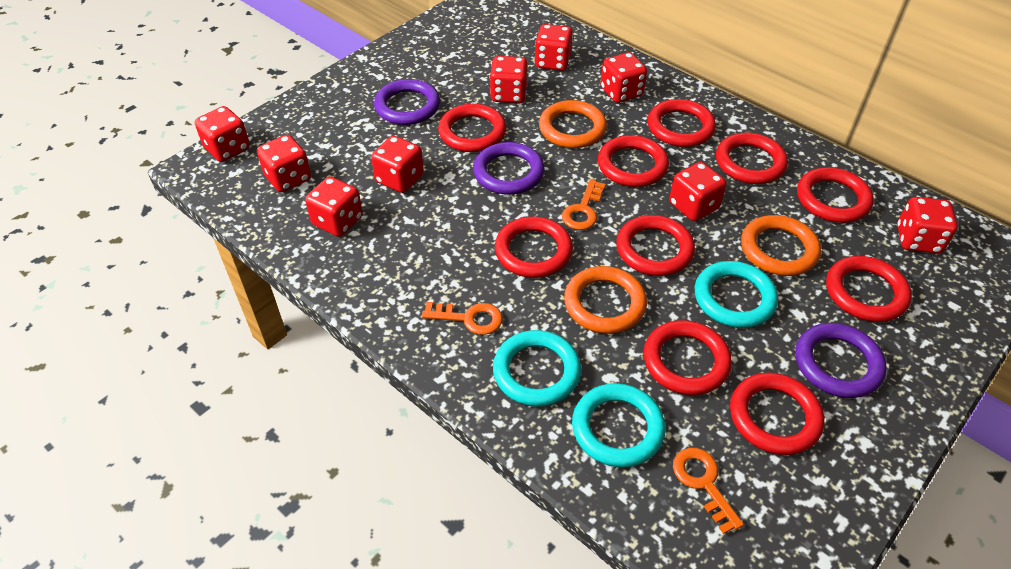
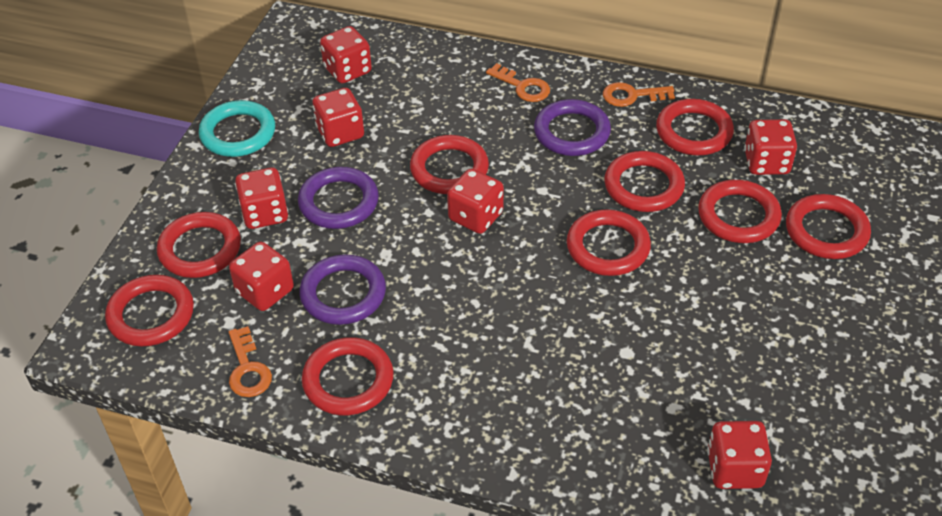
orange ring: [539,100,607,148] [564,266,647,334] [741,215,821,276] = 3 -> none = 0
red dice: [195,106,250,162] [257,135,311,192] [305,177,363,237] [371,136,424,193] [490,56,528,103] [534,24,573,71] [600,52,647,103] [669,162,727,221] [897,197,958,254] = 9 -> [229,242,294,311] [235,167,288,229] [312,88,364,147] [320,26,372,83] [447,169,504,234] [707,421,772,489] [744,119,797,175] = 7
red ring: [438,104,507,152] [495,217,573,278] [598,135,669,187] [616,215,695,276] [643,320,732,395] [648,99,716,147] [716,133,788,184] [730,373,824,455] [797,167,874,223] [826,256,912,322] = 10 -> [105,275,194,346] [157,212,241,278] [302,337,394,415] [410,135,489,194] [567,210,651,276] [604,151,685,212] [656,99,734,155] [698,180,782,243] [786,194,871,259] = 9
turquoise ring: [493,330,581,407] [572,383,665,468] [695,261,778,328] = 3 -> [199,100,275,157] = 1

